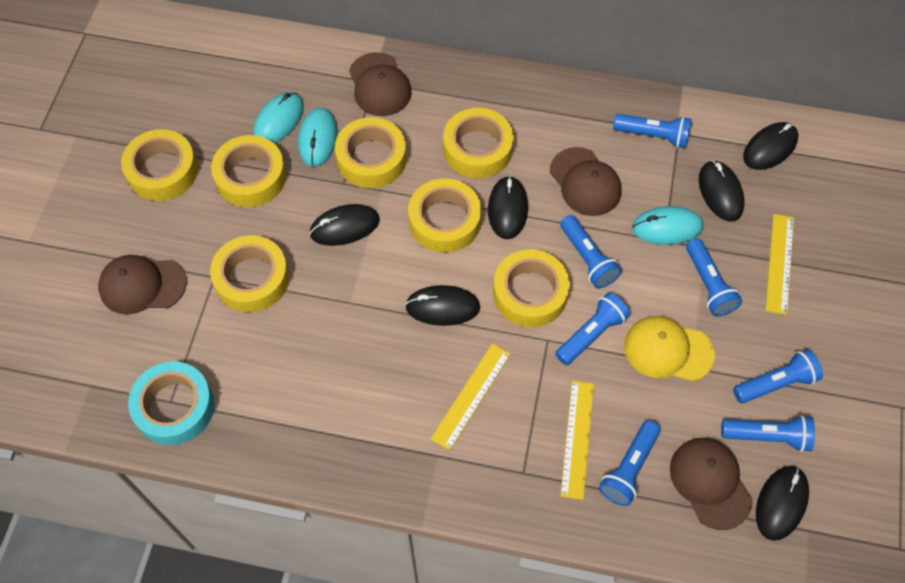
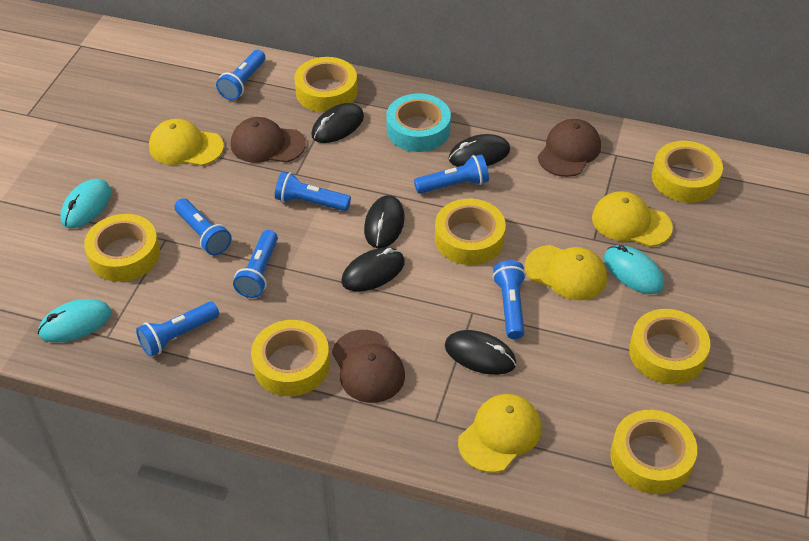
black mouse: [309,204,380,246] [405,285,480,326] [488,176,528,239] [699,160,745,221] [743,122,798,170] [756,466,809,541] = 6 -> [311,103,364,143] [341,248,405,292] [364,195,405,248] [445,330,516,375] [449,134,510,167] = 5
brown cap: [98,255,187,314] [349,52,412,116] [550,147,622,216] [670,438,753,530] = 4 -> [231,117,306,163] [332,330,405,403] [538,119,601,177] = 3
yellow cap: [624,316,715,382] = 1 -> [149,119,224,166] [458,394,541,473] [525,245,607,300] [592,191,673,247] = 4
yellow ruler: [431,343,511,450] [560,381,594,500] [766,214,794,315] = 3 -> none = 0

